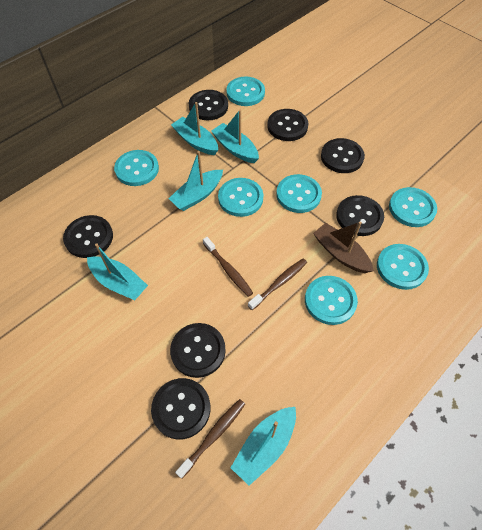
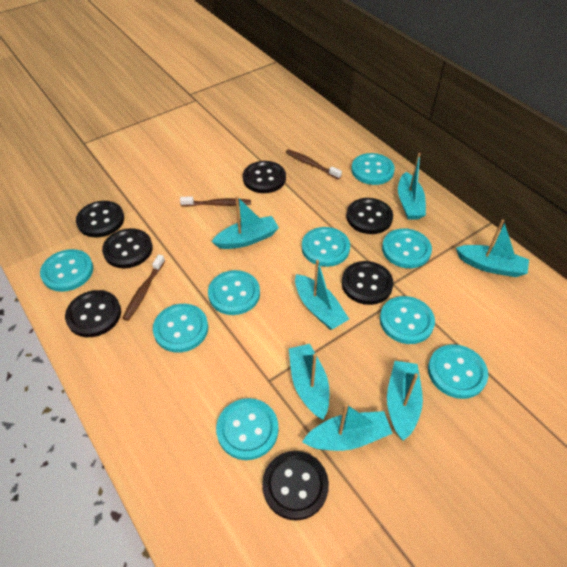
brown boat: [313,221,374,273] = 1 -> none = 0
turquoise boat: [87,244,148,300] [168,151,223,211] [171,102,218,155] [211,110,259,163] [231,407,296,486] = 5 -> [211,196,279,249] [289,344,329,420] [295,260,349,330] [302,404,393,451] [387,361,423,441] [398,153,426,220] [456,219,529,277] = 7
turquoise button: [114,150,159,186] [218,178,263,217] [226,77,265,106] [276,174,322,213] [305,276,358,325] [377,244,429,290] [389,187,437,227] = 7 -> [40,249,93,292] [153,304,208,353] [208,270,260,315] [216,398,279,460] [302,227,350,267] [351,153,395,185] [380,296,435,344] [382,228,432,268] [428,344,488,399] = 9

